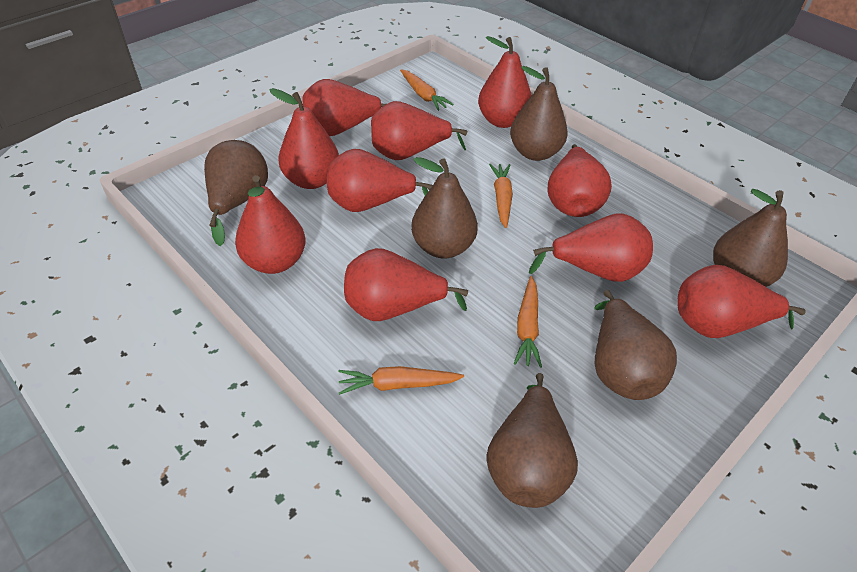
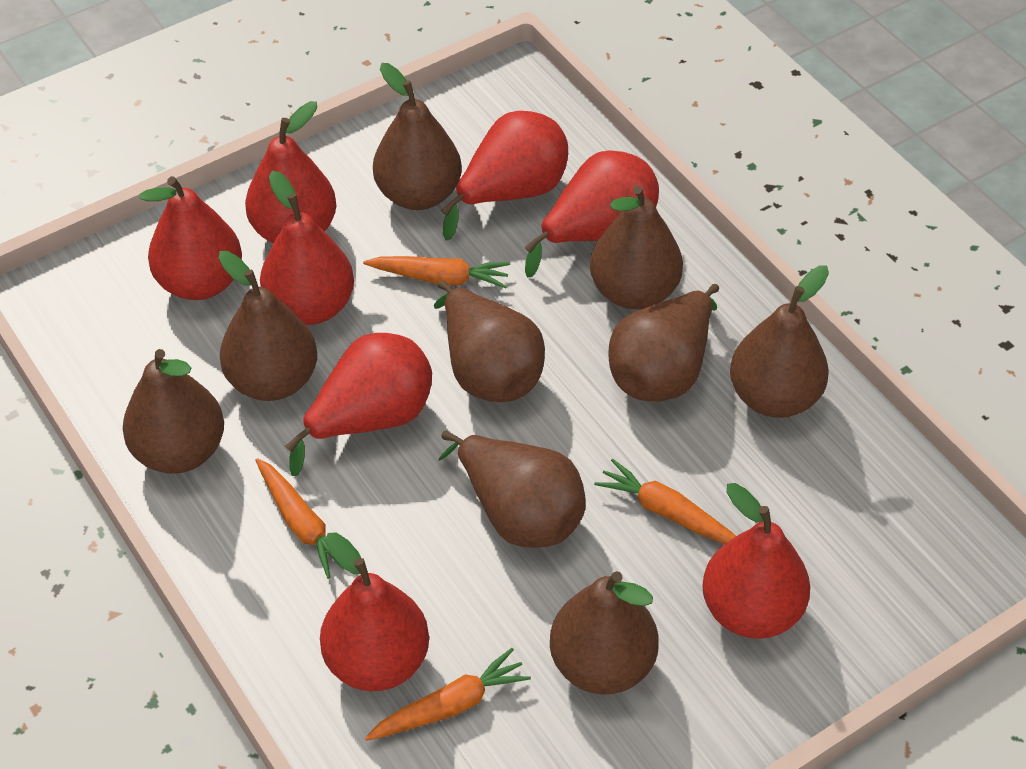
brown pear: [204,140,268,246] [411,157,478,258] [486,373,578,508] [510,66,568,161] [594,290,677,400] [713,189,788,287] = 6 -> [123,349,224,474] [218,251,317,401] [373,63,462,210] [434,280,545,402] [439,431,586,548] [550,571,659,695] [590,186,683,309] [608,284,719,402] [730,266,829,418] = 9
red pear: [235,175,306,274] [269,88,339,189] [302,79,386,136] [327,149,433,212] [344,248,468,321] [371,101,467,160] [478,36,532,128] [529,213,653,282] [548,144,612,217] [677,265,806,338] = 10 -> [140,176,242,300] [245,101,336,243] [260,171,354,325] [285,333,432,476] [320,533,429,691] [441,111,568,241] [524,150,659,277] [702,483,810,639] = 8

